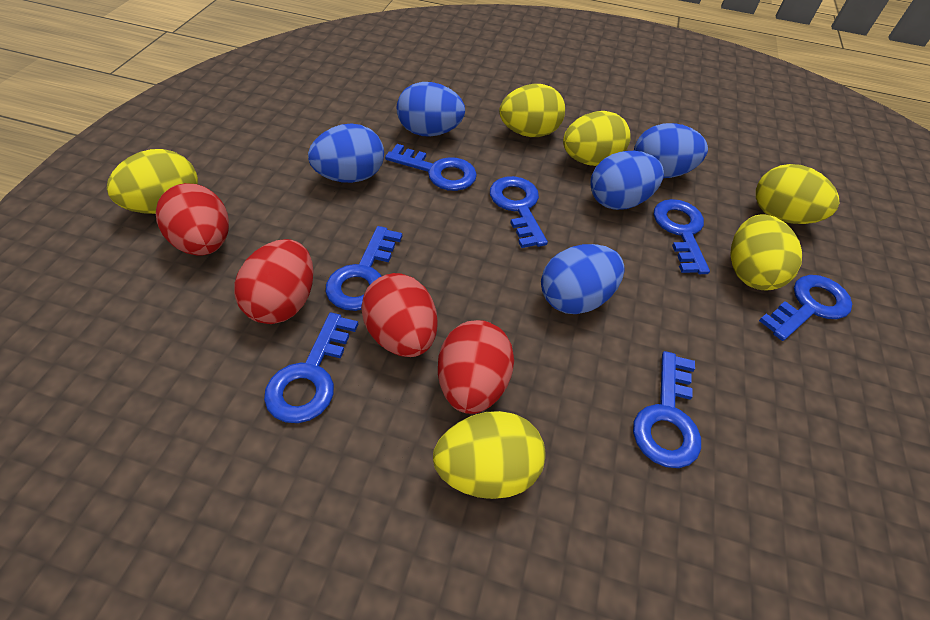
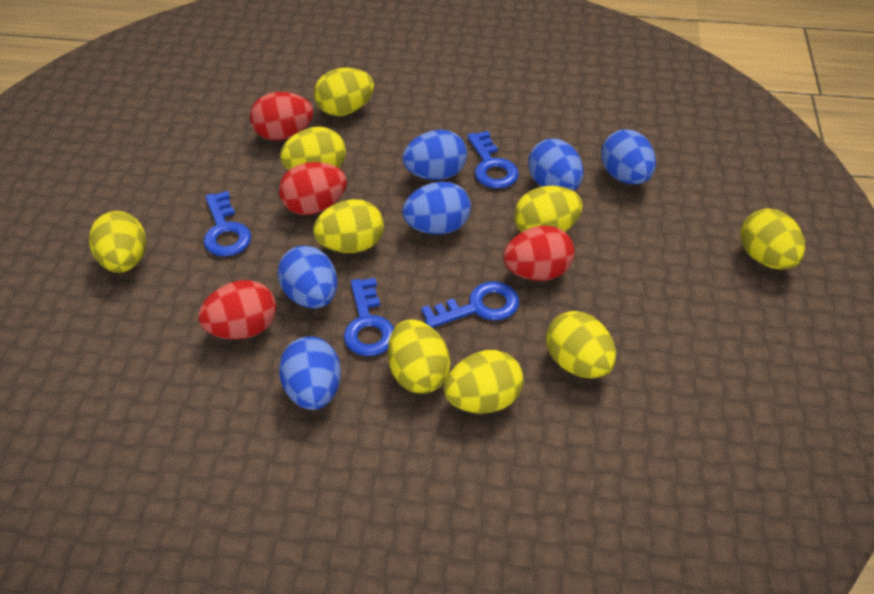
blue egg: [308,124,384,183] [397,82,465,137] [541,244,625,314] [590,151,664,210] [634,123,708,178] = 5 -> [277,246,338,309] [279,337,341,410] [402,130,467,180] [402,182,471,234] [528,138,584,191] [601,129,656,185] = 6
blue key: [264,312,358,423] [326,226,402,311] [385,144,477,191] [490,176,548,248] [633,351,701,468] [654,199,710,274] [759,275,852,341] = 7 -> [204,191,251,257] [344,278,394,356] [421,281,519,328] [467,131,519,189] = 4
yellow egg: [107,149,198,214] [433,411,545,499] [499,84,565,137] [563,111,631,166] [730,214,802,290] [756,164,839,224] = 6 -> [89,211,146,273] [280,127,346,170] [313,199,384,253] [314,67,374,116] [388,319,451,394] [444,350,524,414] [514,186,583,232] [546,311,616,379] [740,208,805,270] = 9

